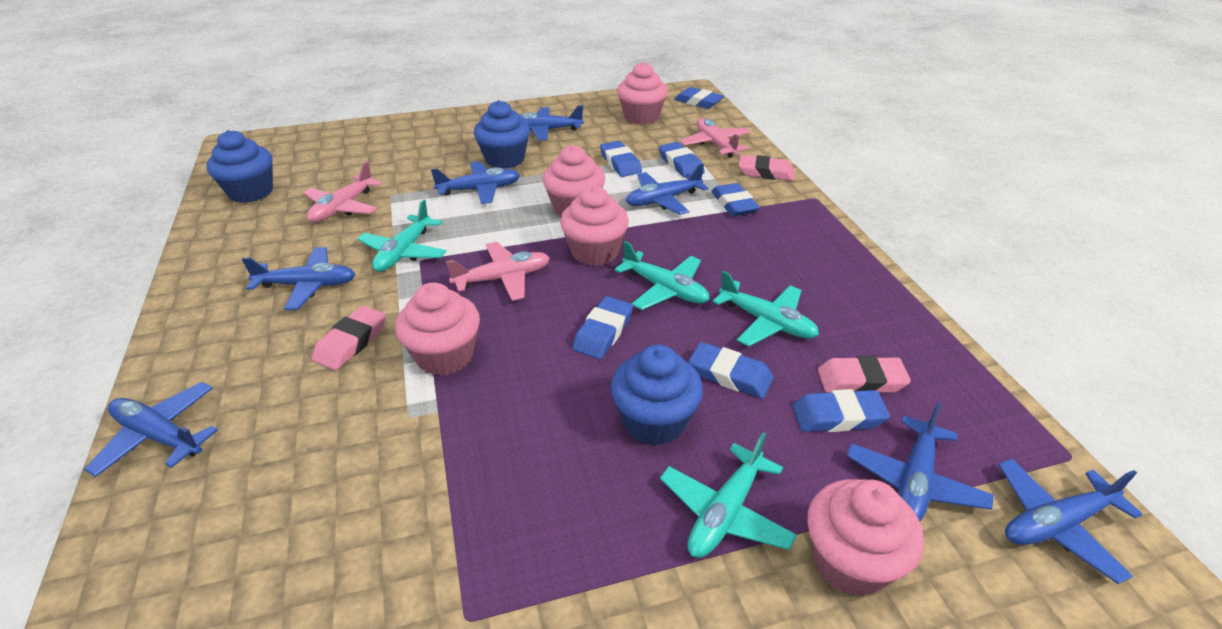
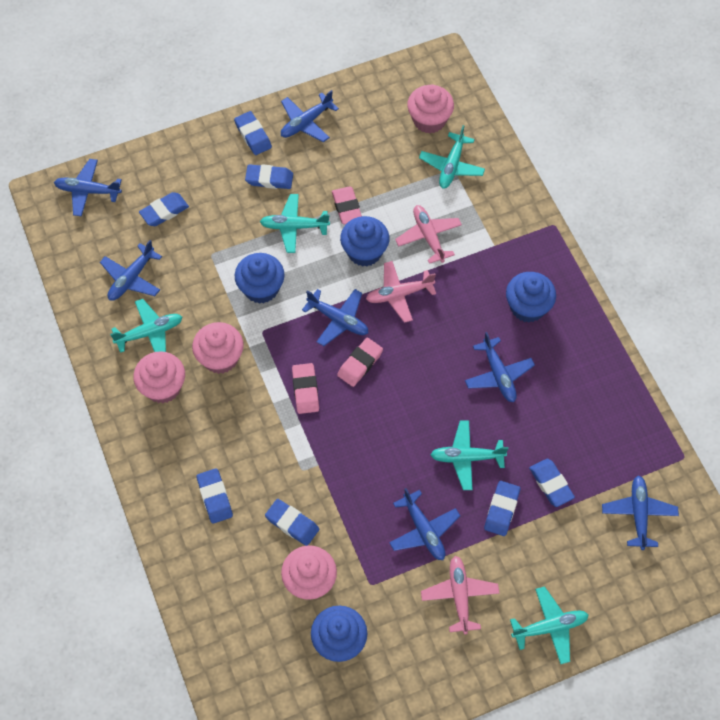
blue cupcake: [206,130,273,203] [474,100,530,169] [611,345,703,446] = 3 -> [235,253,285,304] [311,606,367,662] [340,216,389,267] [506,272,556,323] = 4
pink cupcake: [395,282,480,376] [543,145,605,216] [560,186,629,266] [617,62,668,125] [807,479,924,596] = 5 -> [133,351,185,403] [192,322,244,374] [281,545,337,600] [407,85,454,133] = 4
turquoise plane: [357,199,447,272] [614,241,709,310] [660,432,797,558] [713,271,819,346] = 4 -> [110,299,182,353] [260,194,330,253] [419,125,485,188] [430,420,509,490] [510,586,589,664] = 5

